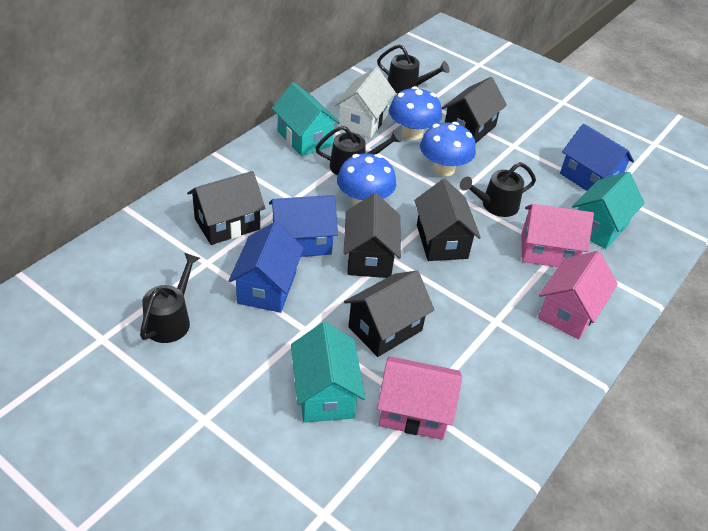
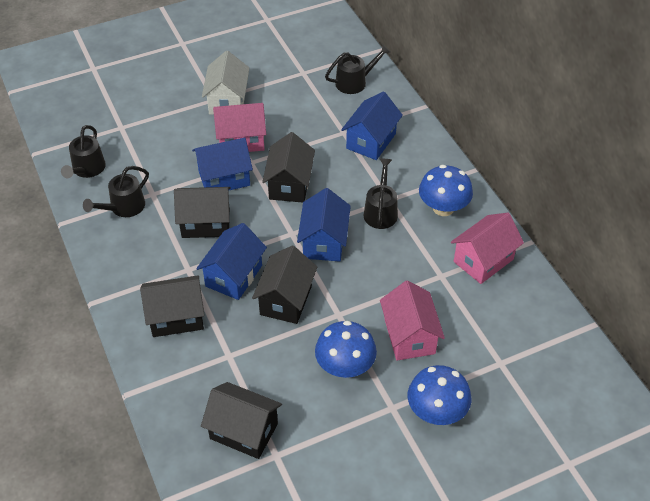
blue house: [228,221,304,313] [269,195,338,257] [560,124,634,191] = 3 -> [192,137,253,191] [196,223,267,300] [297,188,351,262] [341,91,403,160] = 4
turquoise house: [272,82,340,156] [291,322,365,423] [572,171,645,249] = 3 -> none = 0

